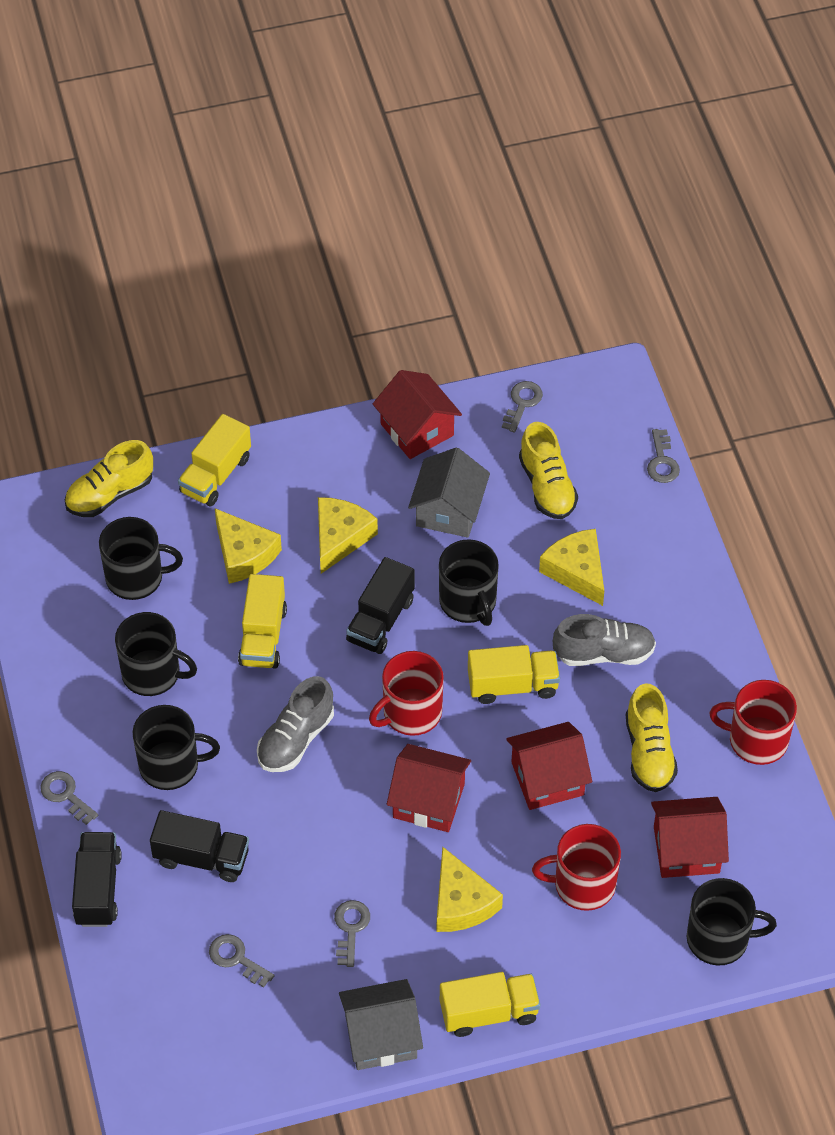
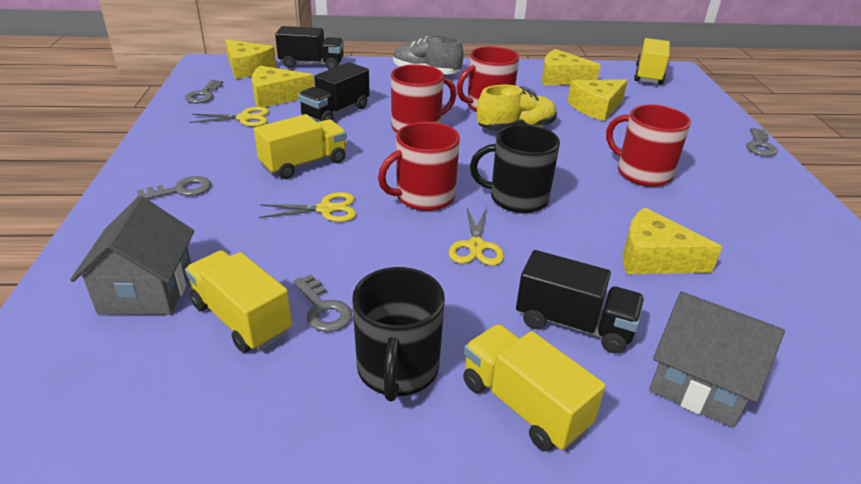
black mug: [99,517,183,600] [115,612,197,696] [133,705,220,790] [439,539,499,626] [687,878,777,965] = 5 -> [352,267,445,401] [470,124,560,213] = 2
grey key: [40,771,99,825] [209,934,274,988] [334,900,370,967] [502,381,543,433] [647,429,680,483] = 5 -> [137,176,211,199] [185,80,223,103] [293,274,352,332] [746,128,778,156] = 4
grey shoe: [257,676,334,772] [553,614,656,666] = 2 -> [393,35,464,75] = 1
red house: [373,370,462,459] [387,744,471,832] [506,722,592,810] [651,797,729,878] = 4 -> none = 0
red mug: [369,651,444,736] [532,824,621,911] [709,680,797,765] = 3 -> [378,122,460,211] [391,64,457,133] [457,46,519,112] [606,105,691,187] = 4
yellow cheese: [215,508,282,584] [318,497,378,574] [437,846,503,932] [539,529,604,606] = 4 -> [225,39,277,79] [252,66,315,107] [542,49,601,85] [567,79,628,121] [623,207,722,274] = 5
yellow scissors: none = 0 -> [189,107,269,127] [259,192,356,222] [449,207,504,266] = 3
yellow shoe: [65,440,153,517] [519,422,578,519] [626,683,678,792] = 3 -> [477,85,557,131] = 1

